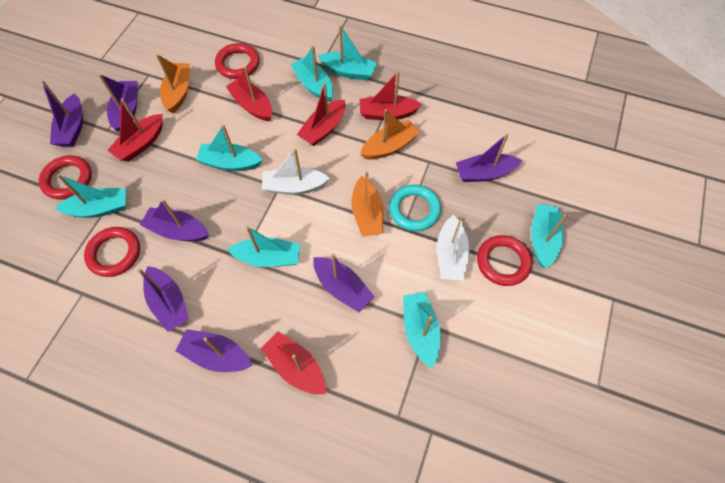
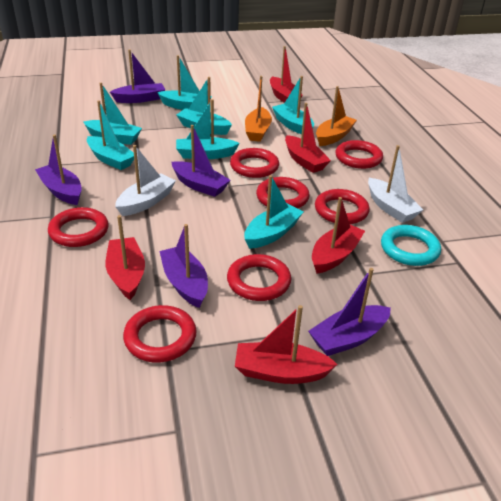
orange boat: [156,54,190,113] [351,171,383,236] [360,109,420,160] = 3 -> [245,76,272,142] [316,86,357,146] = 2
purple boat: [41,80,83,147] [98,74,137,132] [137,266,189,332] [140,199,209,241] [176,329,252,372] [313,253,375,312] [456,133,522,182] = 7 -> [35,134,82,205] [110,50,166,103] [159,224,208,308] [172,125,231,197] [308,268,391,356] = 5
red ring: [39,155,92,200] [84,227,140,277] [215,43,260,79] [477,235,532,286] = 4 -> [48,207,109,247] [123,305,197,362] [227,254,291,301] [230,148,279,178] [256,177,310,209] [315,189,370,224] [336,140,383,169] = 7

